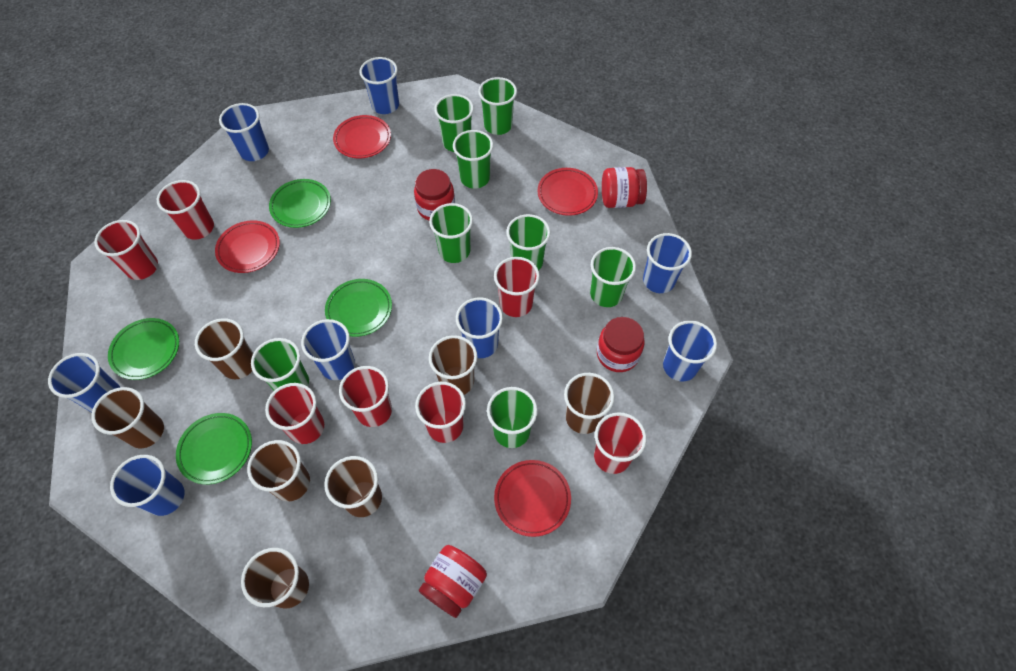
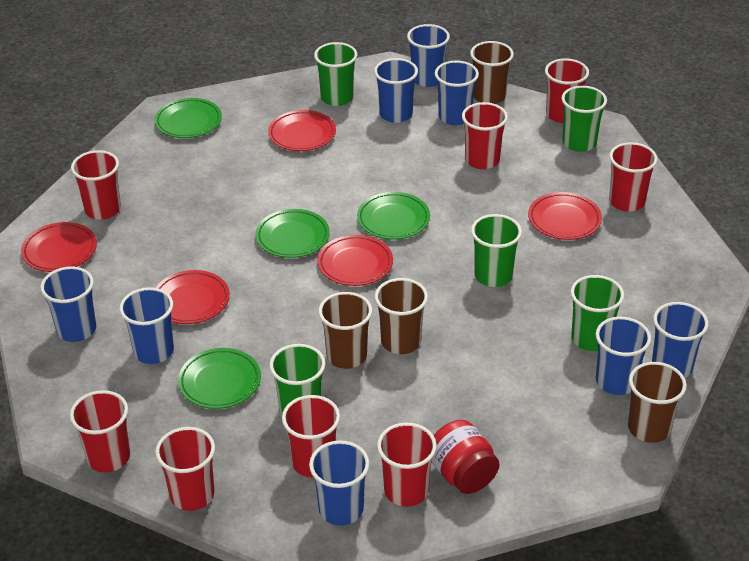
brown cup: [91,387,164,448] [195,318,253,379] [241,548,309,609] [247,440,310,501] [324,456,382,517] [429,335,477,395] [564,373,614,434] = 7 -> [318,292,372,369] [375,278,428,354] [470,41,514,104] [628,362,687,443] = 4
green cup: [251,338,309,391] [429,203,473,263] [434,94,474,152] [453,130,493,189] [478,77,517,135] [487,387,538,448] [506,214,550,270] [590,247,636,307] = 8 -> [269,344,326,415] [314,42,357,106] [471,214,522,287] [561,86,607,152] [571,275,624,351] = 5
red cup: [94,220,158,280] [157,180,214,240] [265,383,324,444] [339,366,392,427] [415,382,466,443] [494,257,540,317] [594,412,647,474] = 7 -> [70,390,130,473] [71,150,121,220] [155,427,215,511] [282,395,340,477] [377,423,437,507] [462,102,508,169] [545,58,589,123] [609,142,658,212] = 8
red jar: [414,169,455,220] [419,545,487,618] [597,317,644,372] [602,167,647,208] = 4 -> [432,420,499,494] = 1
red plate: [215,220,280,273] [333,115,391,159] [494,460,571,537] [537,168,598,216] = 4 -> [21,222,97,272] [155,270,230,324] [268,110,336,151] [317,235,393,286] [528,192,602,240] = 5

